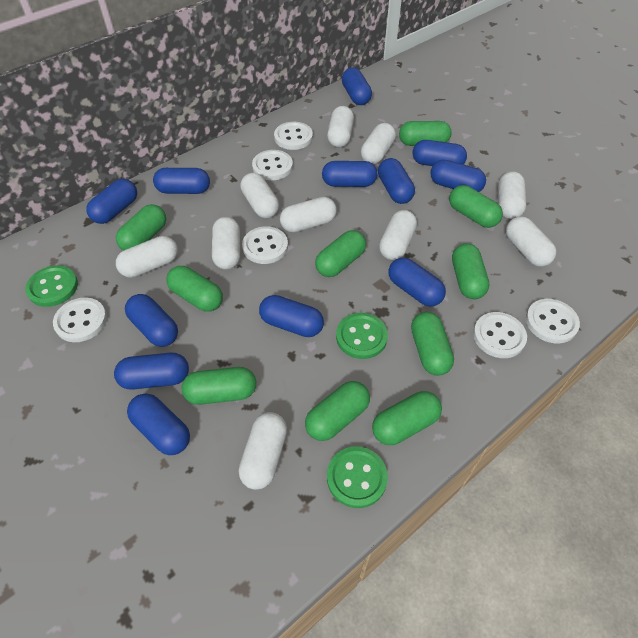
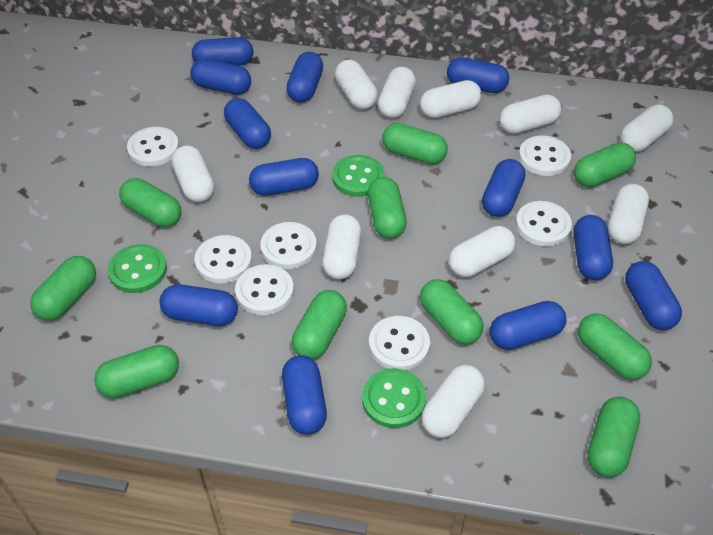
white button: [53,298,107,342] [242,226,288,264] [252,150,293,180] [274,122,313,150] [473,312,527,358] [526,299,580,344] = 6 -> [127,127,179,166] [194,235,252,283] [235,264,294,315] [260,222,317,269] [369,316,430,370] [516,201,572,246] [519,136,571,176] = 7

